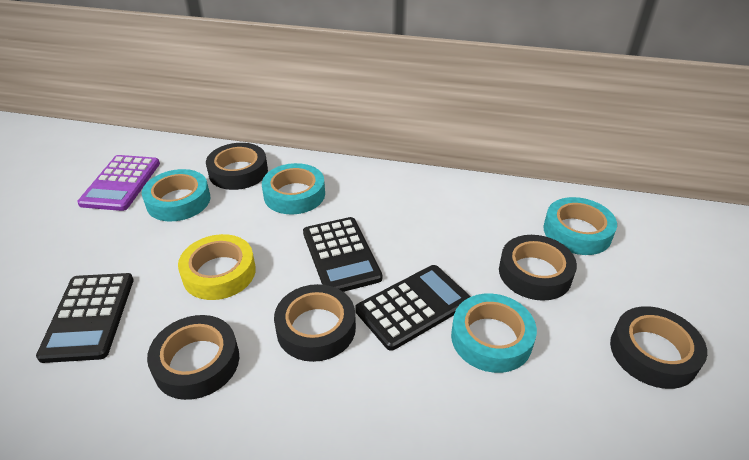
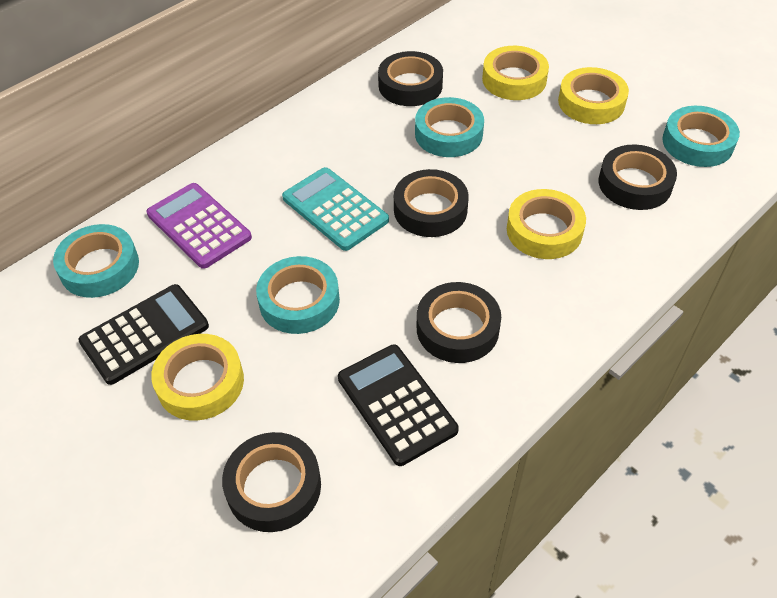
black calculator: [36,273,134,363] [303,217,382,292] [355,265,471,351] = 3 -> [78,284,209,385] [338,345,459,466] = 2
turquoise calculator: none = 0 -> [282,167,389,251] = 1
yellow tape: [178,234,256,300] = 1 -> [151,334,244,421] [482,46,549,100] [507,189,586,259] [558,67,629,124] = 4

